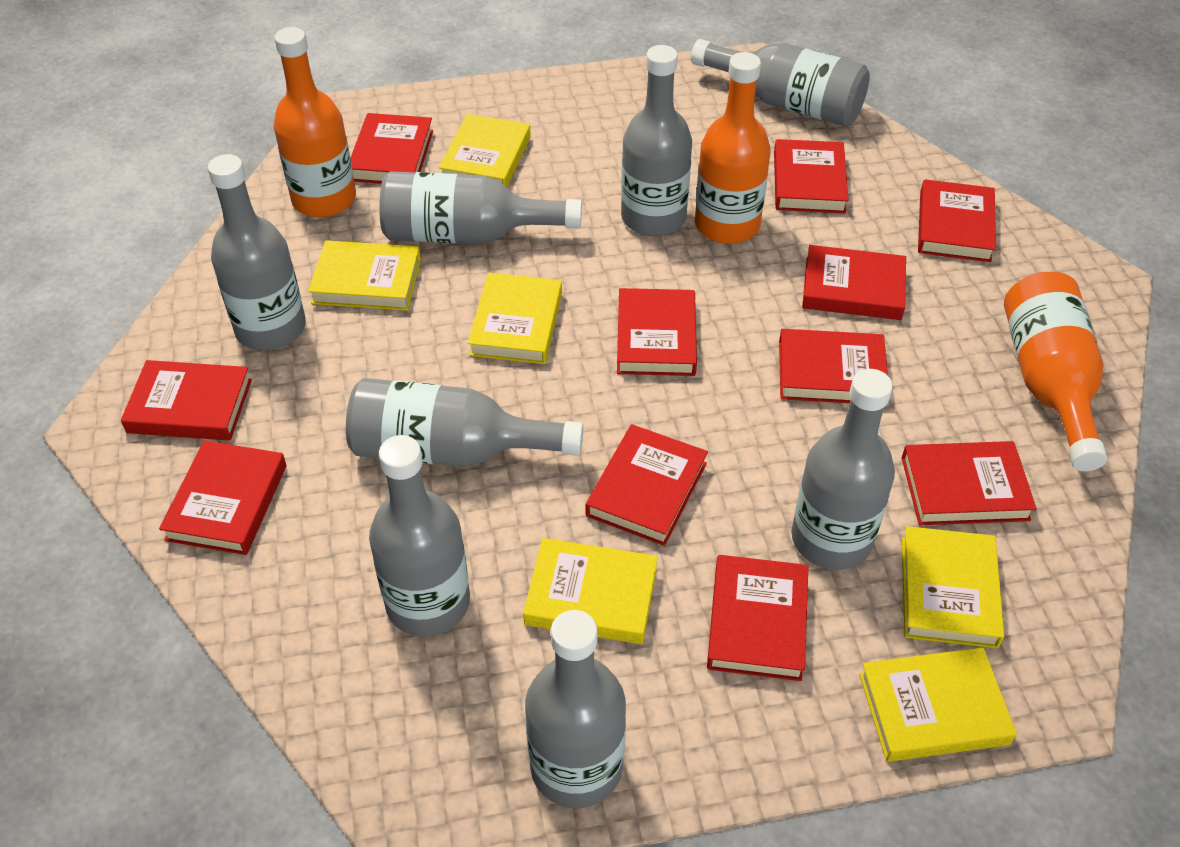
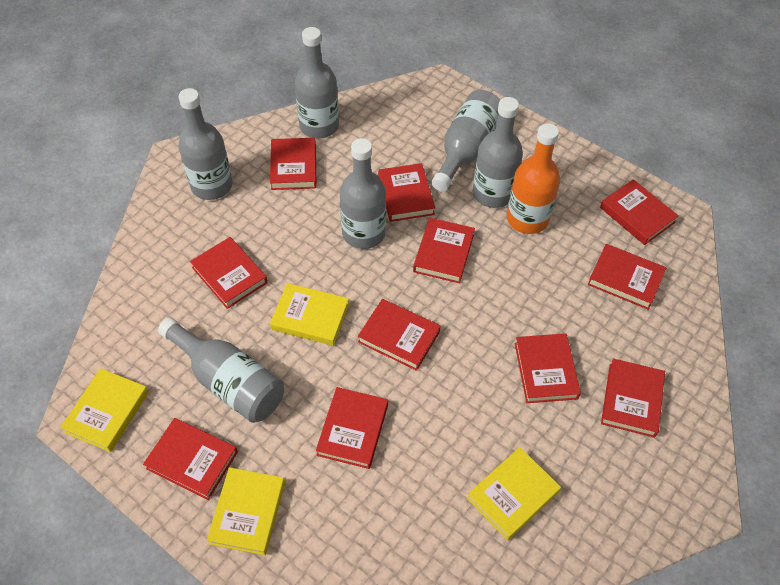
grey bottle: [208,154,306,351] [346,378,584,467] [369,435,470,636] [379,171,582,244] [525,610,626,808] [621,45,692,236] [691,39,870,126] [792,369,895,570] = 8 -> [158,317,284,423] [179,88,232,200] [295,27,339,138] [340,138,386,249] [431,90,500,192] [472,97,523,208] = 6
orange bottle: [274,27,356,217] [695,52,771,244] [1004,272,1107,471] = 3 -> [507,123,560,234] = 1
yellow book: [308,240,421,311] [439,114,531,187] [468,273,562,364] [523,538,658,644] [859,647,1017,762] [902,526,1004,648] = 6 -> [60,368,149,452] [207,467,285,555] [270,283,349,346] [467,447,561,540] = 4

